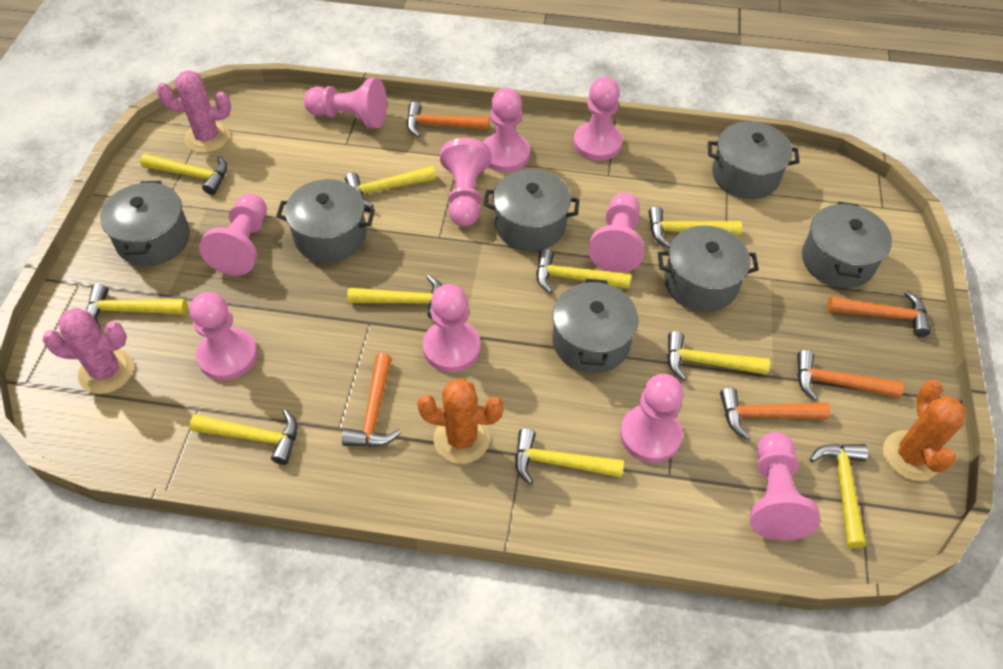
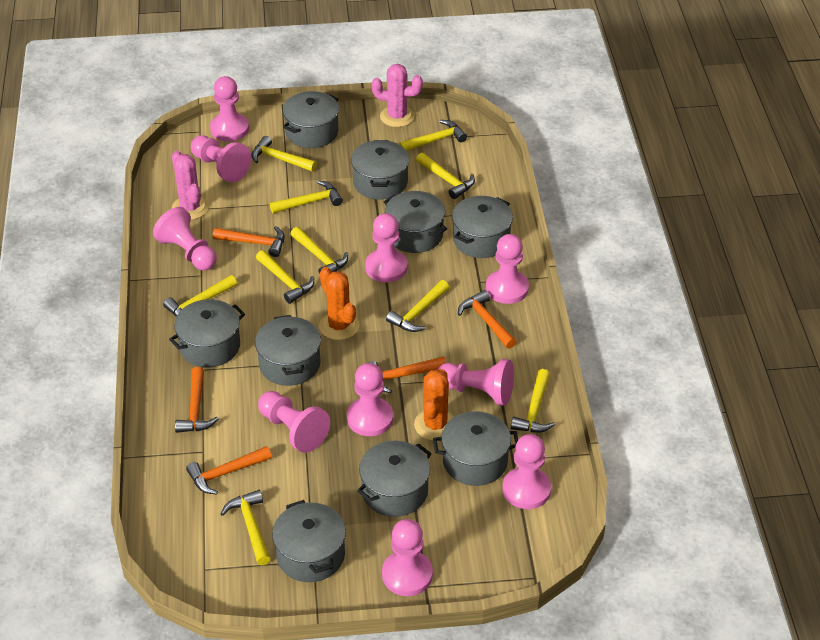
grey pot: [100,181,190,266] [276,179,375,262] [484,169,579,251] [552,279,638,373] [658,225,759,312] [708,121,800,199] [802,202,892,288] = 7 -> [169,299,245,367] [255,315,321,386] [272,500,346,582] [283,91,339,148] [351,140,409,200] [357,441,432,517] [384,191,447,253] [433,411,518,486] [452,196,513,258] = 9

